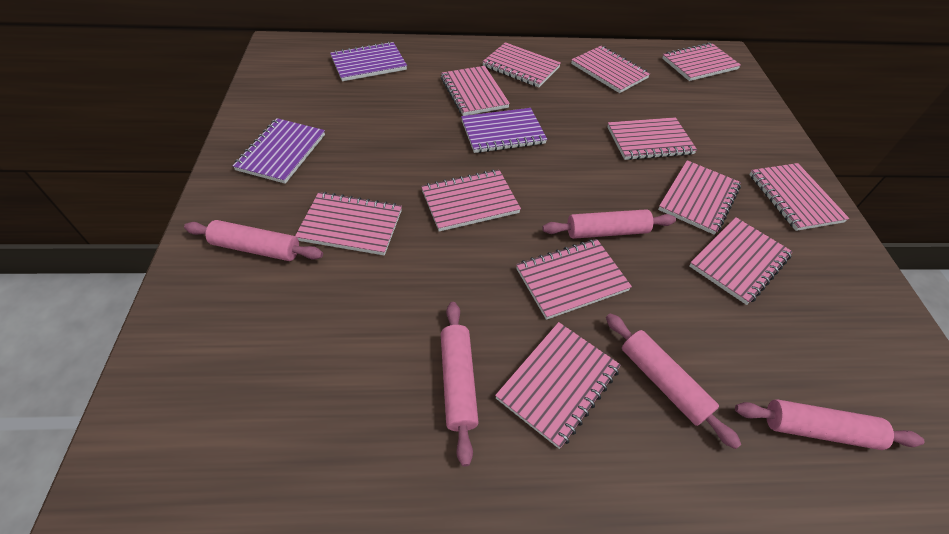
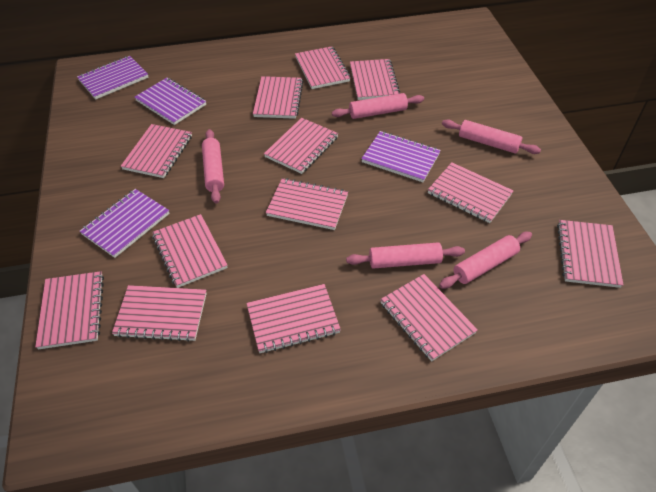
pink notebook: [295,192,402,255] [421,169,521,232] [441,66,510,116] [482,42,561,88] [495,322,621,449] [516,239,632,320] [571,46,650,93] [607,117,697,160] [658,160,741,235] [662,43,741,81] [689,217,793,305] [749,163,849,231] = 12 -> [35,271,104,349] [112,285,207,342] [121,124,192,178] [152,214,228,288] [247,284,341,353] [253,76,303,119] [264,118,338,174] [266,178,348,230] [295,46,351,89] [350,59,400,100] [380,274,478,361] [428,162,513,223] [557,220,623,288] = 13
purple notebook: [233,118,325,184] [330,41,407,81] [461,108,547,153] = 3 -> [77,56,149,100] [80,189,170,258] [134,78,206,125] [361,131,441,182] = 4

